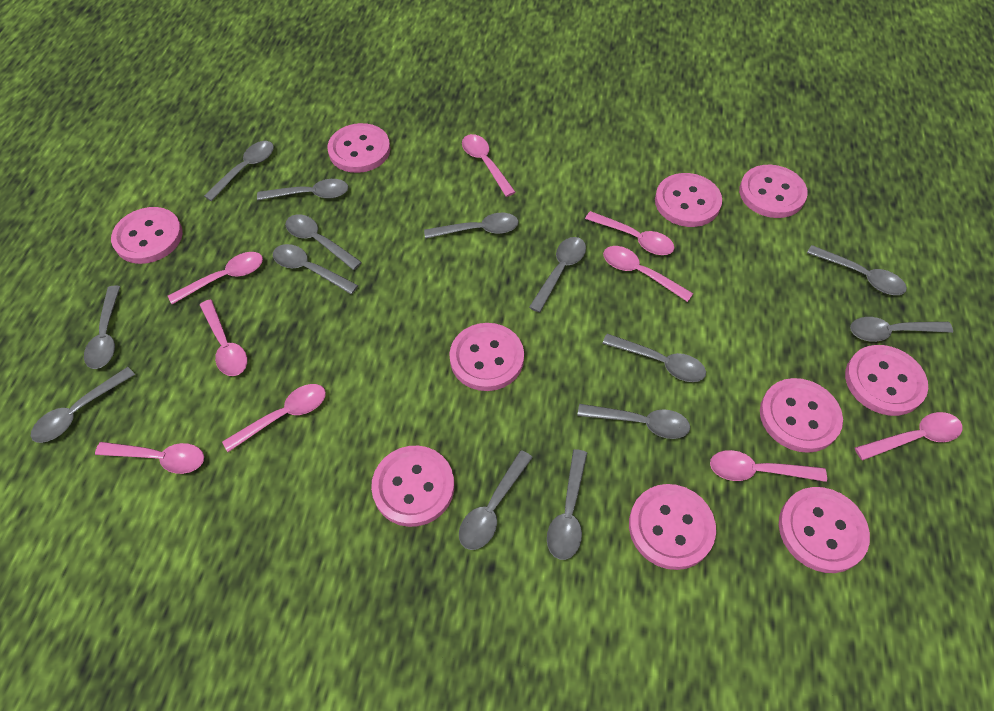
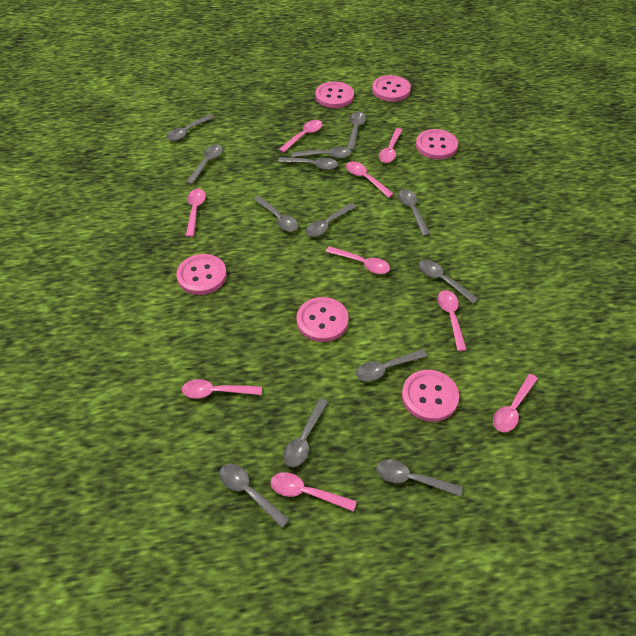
grey spoon: [31,367,135,443] [84,285,120,369] [204,141,274,201] [257,179,348,200] [273,244,358,294] [285,214,362,270] [424,213,518,239] [459,450,533,550] [529,237,586,313] [547,449,587,560] [577,404,690,439] [602,334,706,382] [807,245,907,295] [850,317,953,342] = 14 -> [166,114,215,141] [186,144,223,185] [219,464,290,528] [253,196,298,232] [278,157,338,170] [283,399,328,467] [292,147,351,158] [306,203,356,237] [347,112,366,151] [356,349,428,382] [376,459,463,497] [398,189,430,236] [418,260,478,304] = 13
pink button: [111,207,183,264] [327,123,390,173] [371,446,454,527] [449,323,524,391] [629,484,716,570] [655,173,722,227] [739,165,808,218] [760,378,843,453] [779,487,870,573] [845,345,928,416] = 10 -> [176,254,227,295] [297,297,349,342] [315,81,354,108] [372,75,411,102] [402,370,459,422] [416,129,458,159] = 6

